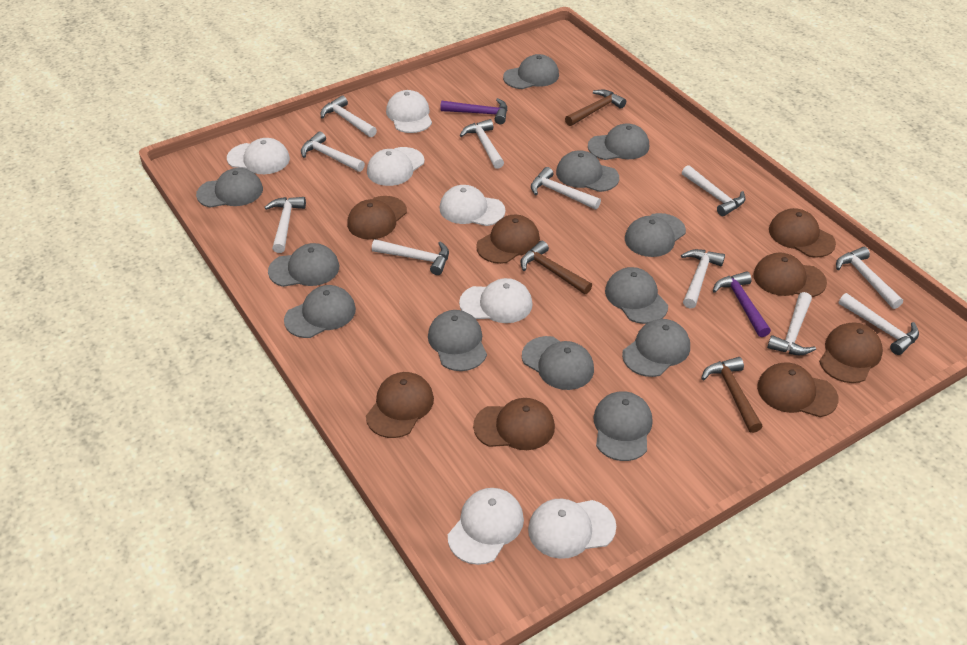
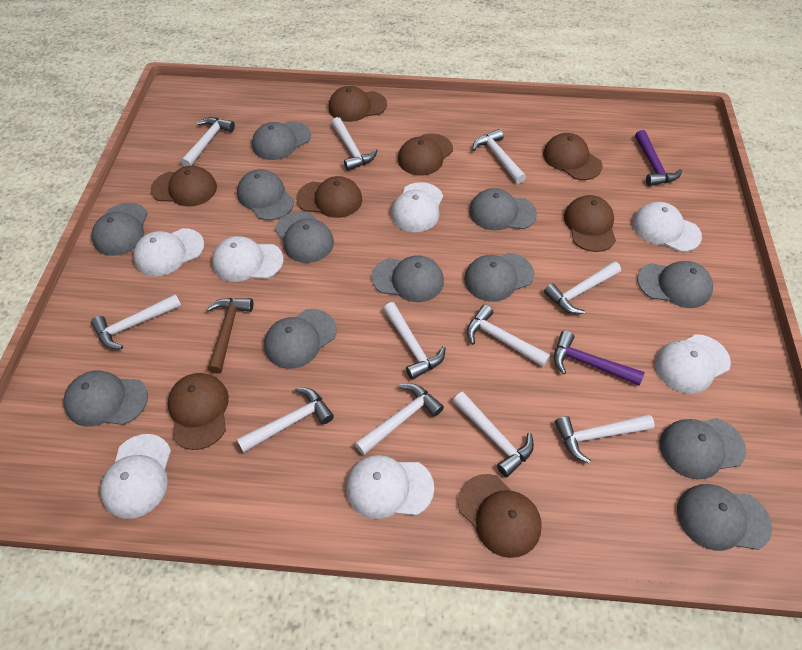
brown hammer: [520,241,592,294] [565,90,626,126] [701,357,763,433] = 3 -> [206,298,253,374] = 1

